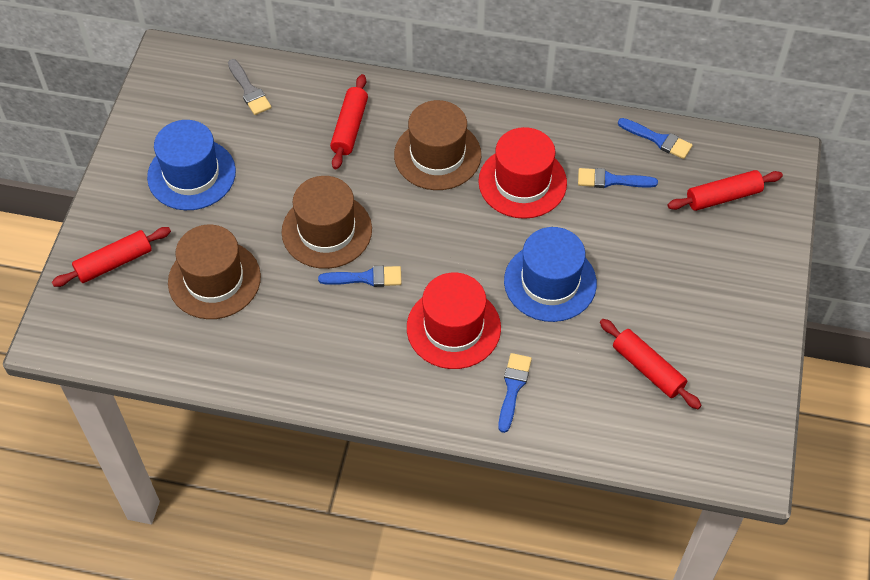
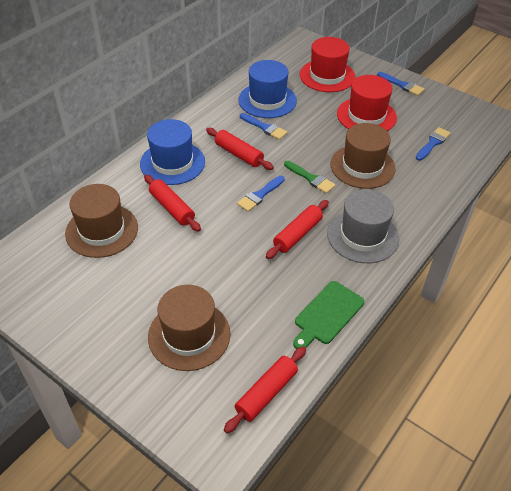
green brush: none = 0 -> [284,161,335,193] = 1
green cutting board: none = 0 -> [293,281,364,349] = 1
grey brush: [228,59,272,115] = 1 -> none = 0
grey hat: none = 0 -> [327,189,399,263] = 1

